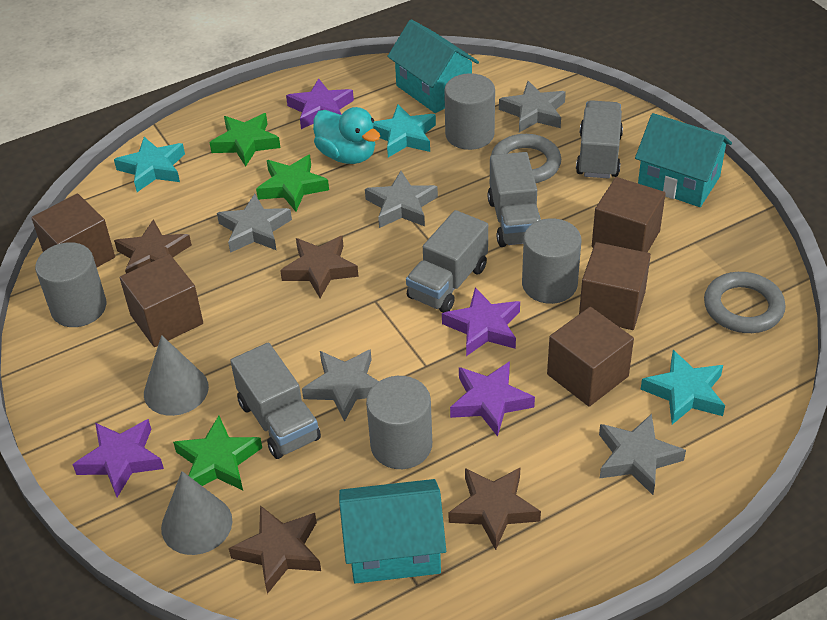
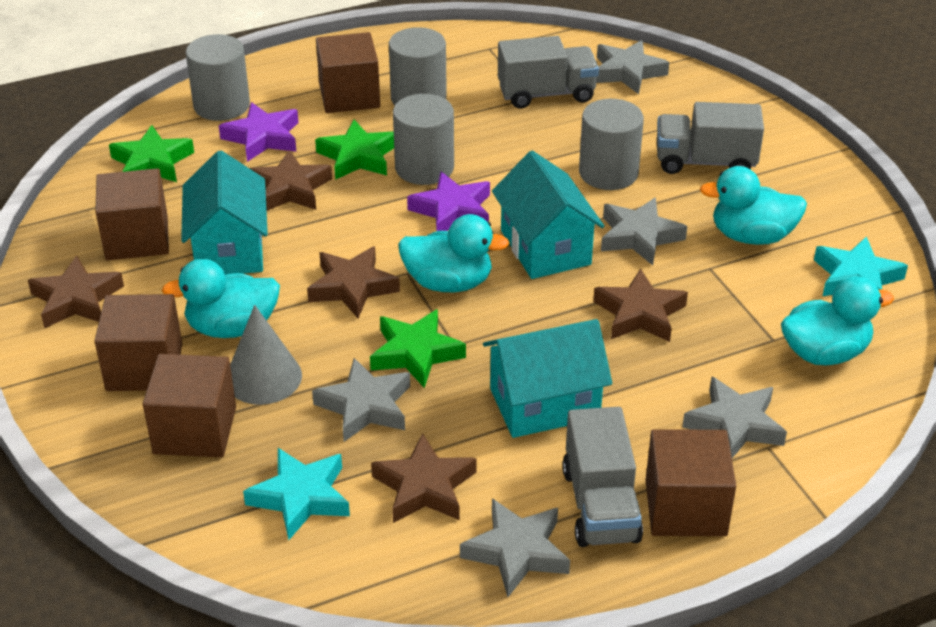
brown star: [114,219,192,273] [229,505,321,594] [280,236,359,298] [448,468,541,550] = 4 -> [28,256,124,328] [249,150,332,211] [307,246,400,318] [371,433,476,523] [593,268,688,342] = 5
grey cone: [144,335,209,416] [161,471,232,555] = 2 -> [230,305,302,405] = 1
grey ring: [491,134,561,183] [704,272,786,333] = 2 -> none = 0
grey truck: [230,343,321,459] [406,210,488,313] [488,152,541,247] [576,100,623,179] = 4 -> [498,36,599,109] [562,407,643,547] [657,102,764,174] = 3
purple star: [73,419,164,497] [286,78,354,129] [442,287,520,356] [450,361,535,437] = 4 -> [219,102,299,162] [407,171,490,231] = 2
turquoise duck: [313,107,380,164] = 1 -> [162,259,280,338] [398,214,510,292] [700,166,807,245] [781,276,894,366] = 4
turquoise star: [114,137,185,192] [373,104,436,157] [640,350,725,424] = 3 -> [243,448,350,540] [814,236,908,309] = 2

